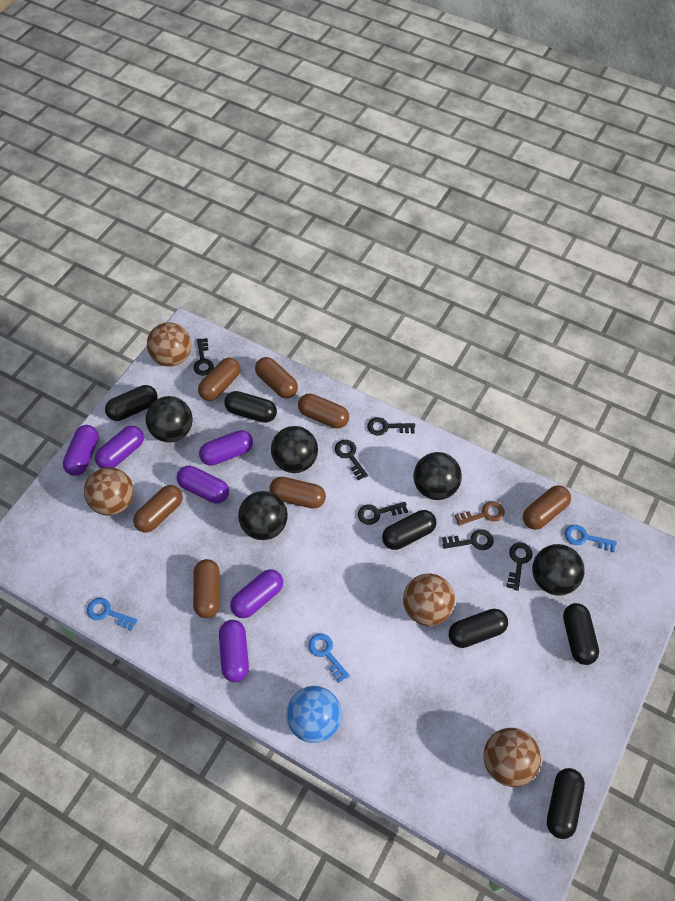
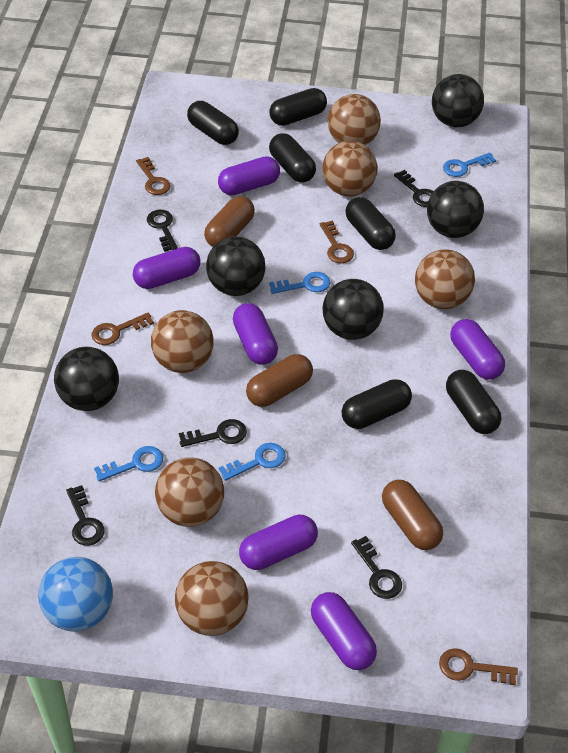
black key: [193,338,214,376] [335,440,368,480] [358,502,408,525] [367,417,415,435] [442,529,494,550] [507,543,533,591] = 6 -> [66,485,105,546] [147,210,178,252] [179,419,247,447] [351,536,402,599] [394,170,434,207] = 5
blue key: [87,598,138,631] [309,633,350,683] [565,525,617,552] = 3 -> [94,446,163,481] [219,443,285,481] [269,272,330,294] [443,153,496,177] = 4
brown ball: [84,467,134,516] [147,322,191,367] [403,574,455,626] [484,728,541,787] = 4 -> [151,310,214,373] [155,457,224,527] [175,561,249,636] [322,141,377,197] [328,94,381,145] [415,249,475,309] = 6
brown capsule: [133,485,183,533] [193,559,220,618] [198,358,241,401] [255,357,298,398] [269,477,326,509] [298,393,349,428] [523,485,571,530] = 7 -> [204,196,255,247] [246,354,313,407] [382,480,443,550] = 3
brown key: [455,501,505,526] = 1 -> [92,312,154,345] [136,157,171,195] [320,221,354,263] [439,648,518,685] = 4

